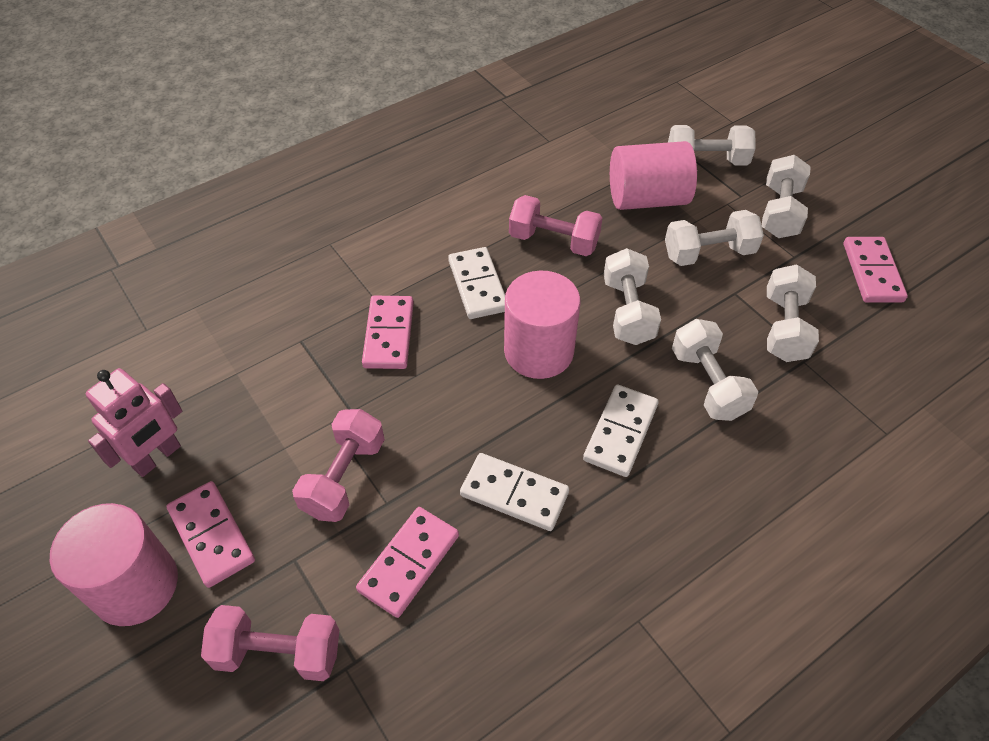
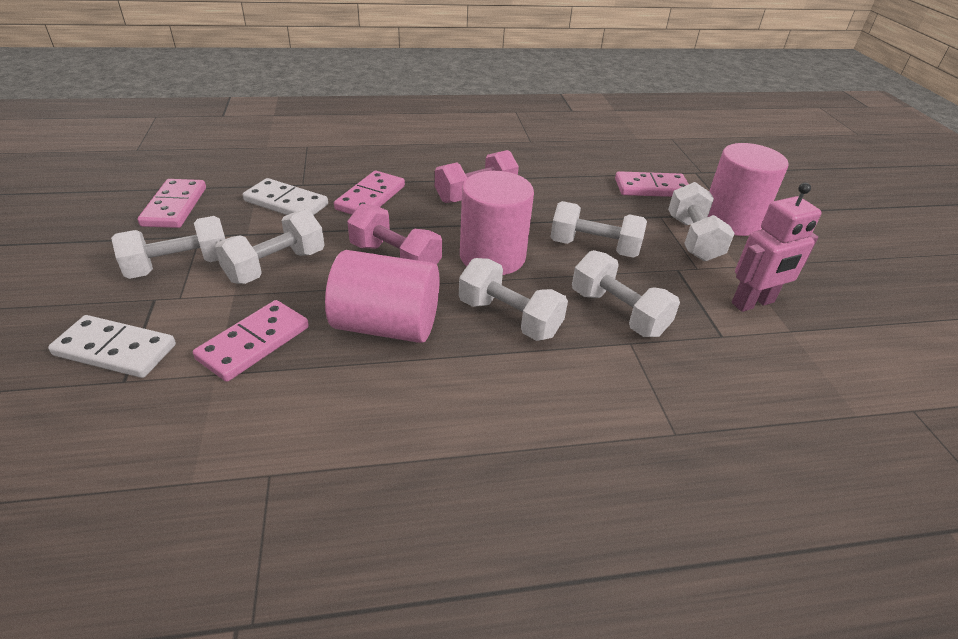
pink dumbbell: [201,605,339,681] [292,409,385,522] [509,195,602,256] = 3 -> [347,204,442,265] [435,150,519,203] = 2
white domino: [448,247,505,319] [460,453,569,531] [583,384,659,477] = 3 -> [48,315,176,378] [243,178,328,215] = 2

